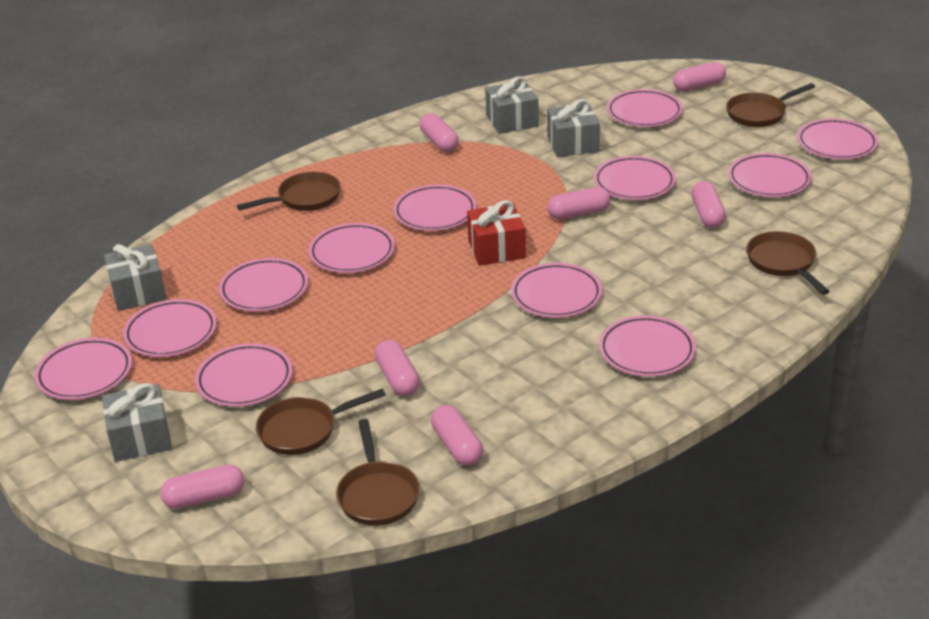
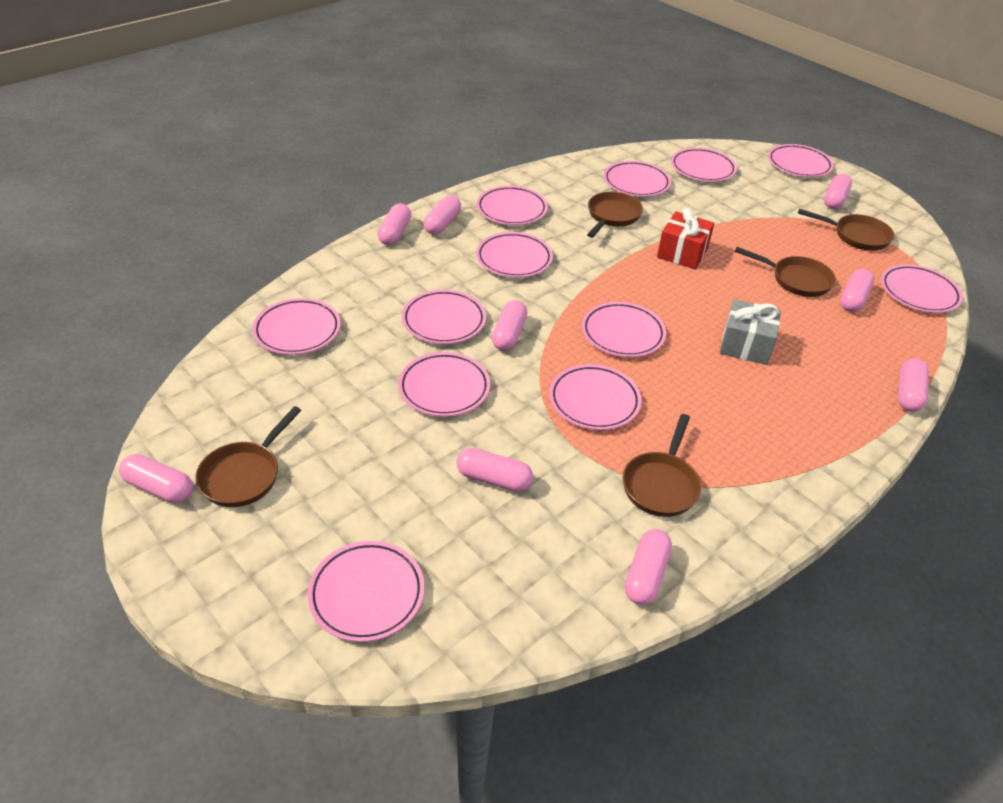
grey gift: [102,383,172,462] [104,244,166,311] [485,76,539,134] [547,99,600,157] = 4 -> [720,299,781,365] = 1
pink capsule: [160,465,245,509] [375,340,420,396] [420,113,459,152] [431,405,483,466] [547,187,611,220] [673,62,726,91] [691,181,726,228] = 7 -> [119,454,193,503] [377,203,411,245] [423,195,461,235] [456,448,533,492] [492,300,527,351] [625,529,672,605] [824,174,852,209] [840,269,874,312] [898,358,929,412] = 9

